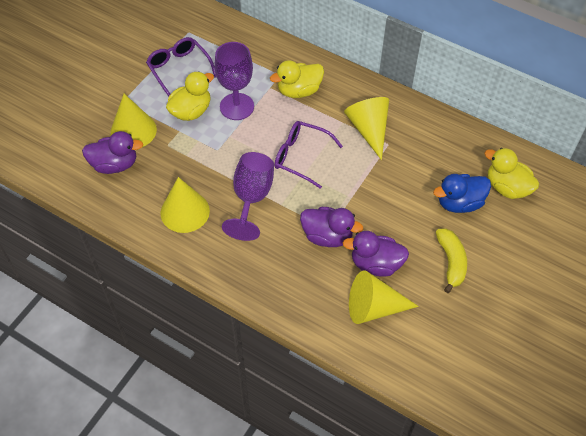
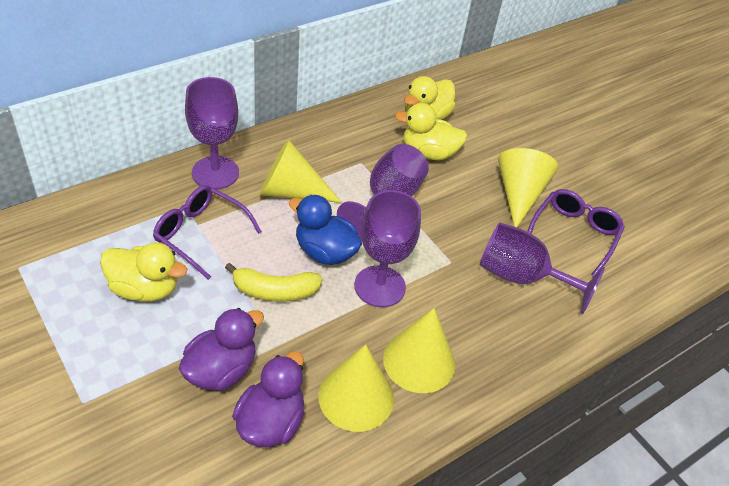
purple duck: [82,131,143,174] [300,207,363,247] [343,231,409,277] = 3 -> [179,308,264,391] [232,352,304,447] = 2
purple goblet: [215,42,254,120] [222,152,274,241] = 2 -> [185,77,239,189] [337,144,429,242] [354,190,421,307] [480,222,605,314] = 4

